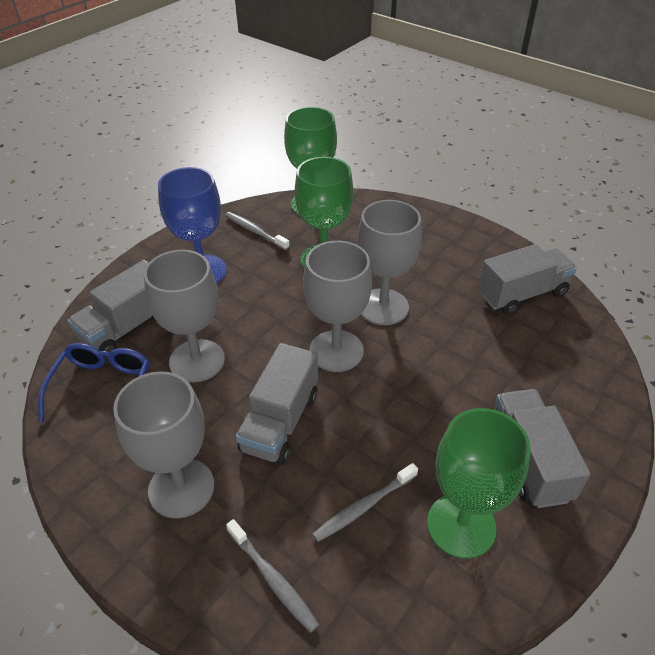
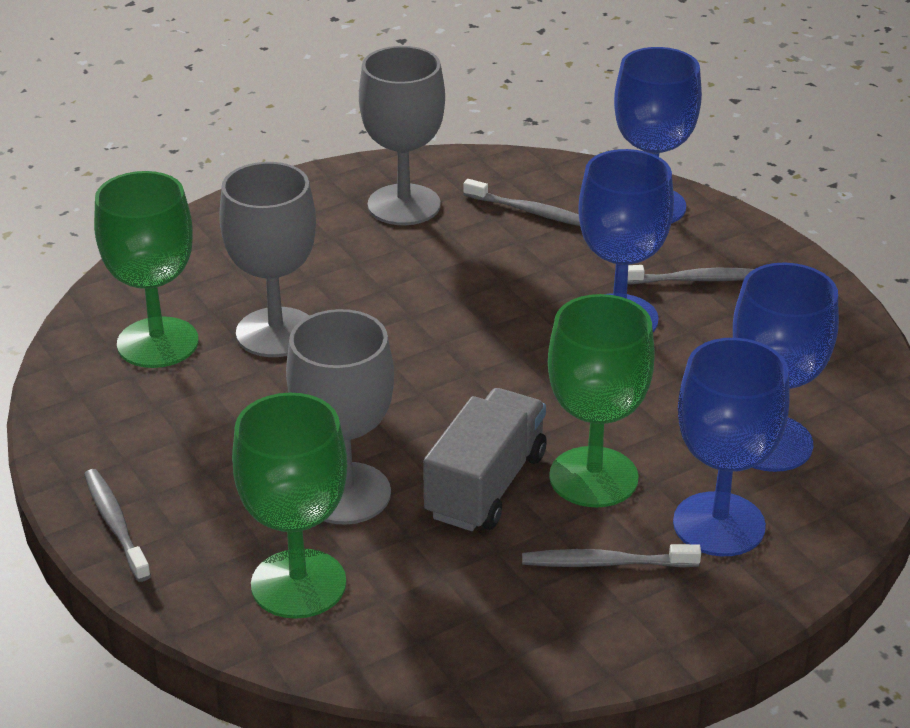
blue glasses: [38,343,149,422] = 1 -> none = 0
blue goblet: [158,167,227,283] = 1 -> [578,149,674,332] [614,47,702,224] [673,338,790,556] [733,263,839,472] = 4
grey goblet: [113,371,214,519] [144,250,225,382] [303,241,372,372] [357,200,422,325] = 4 -> [219,162,316,357] [286,309,394,525] [359,46,445,225] = 3
grey toothbrush: [225,212,290,250] [226,519,319,633] [312,463,418,542] = 3 -> [84,469,151,582] [463,179,580,226] [522,544,701,568] [628,265,754,284] = 4
grey truck: [68,260,156,357] [236,343,318,464] [478,244,577,315] [495,389,590,508] = 4 -> [423,388,547,531] = 1

